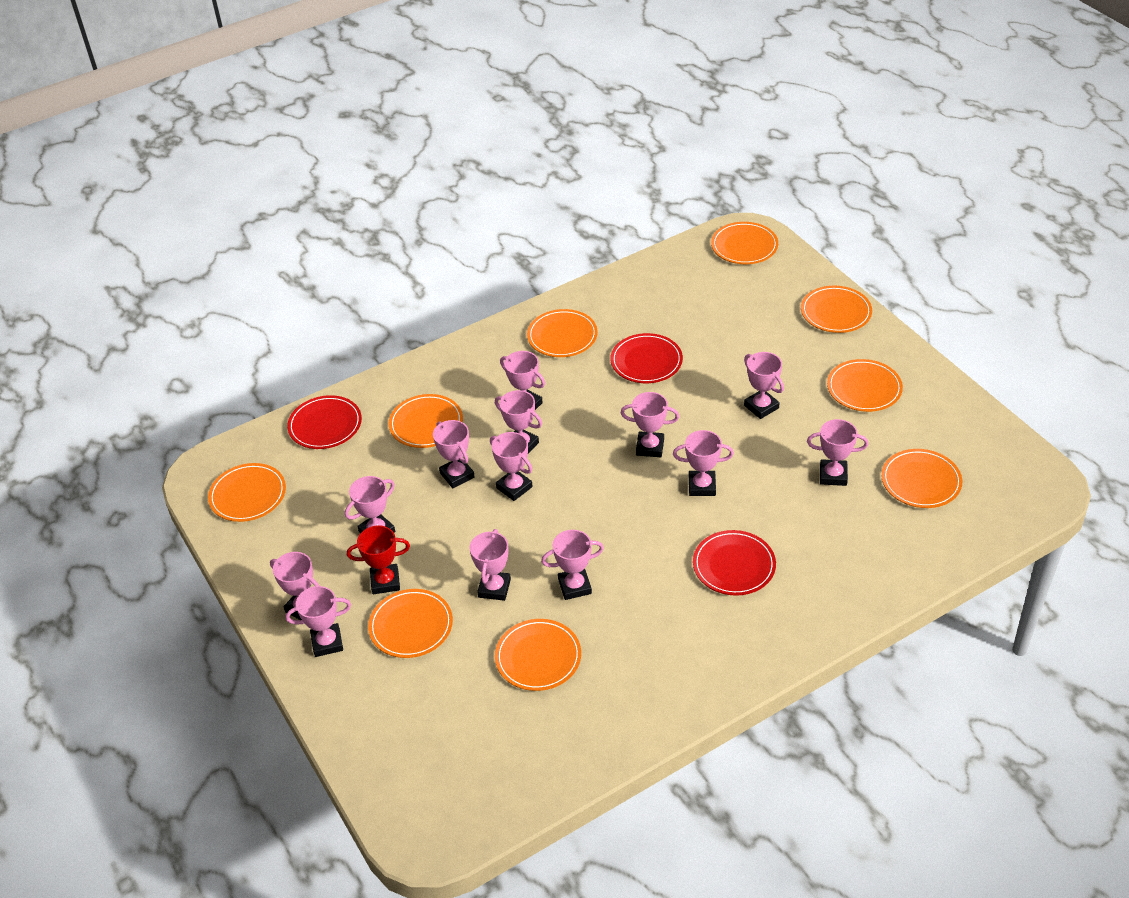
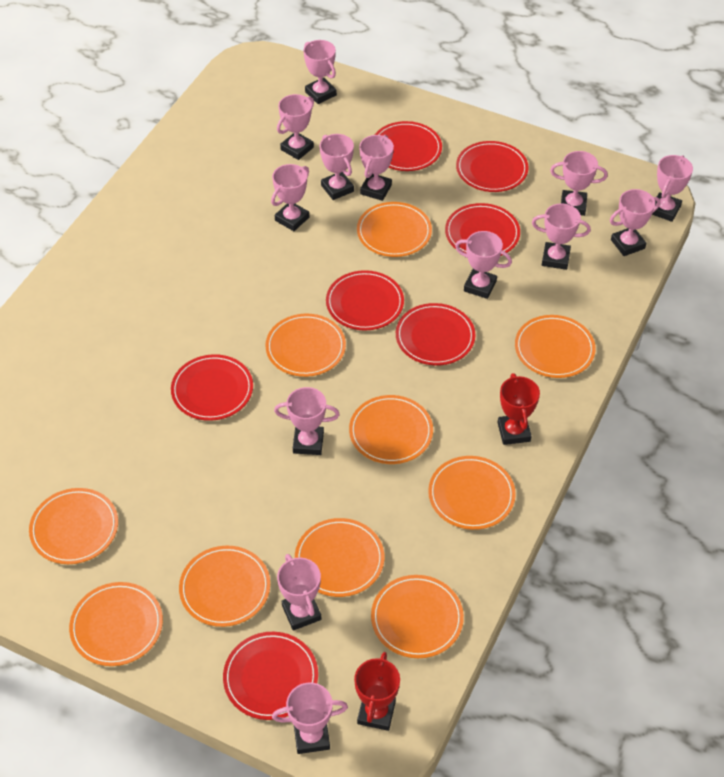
orange plate: [208,463,286,522] [368,589,453,658] [389,394,463,448] [495,619,581,691] [527,309,598,357] [711,222,778,264] [801,286,872,333] [827,359,903,412] [881,449,962,508] = 9 -> [29,488,118,564] [69,582,163,666] [179,546,270,627] [265,314,346,377] [295,518,384,597] [349,395,433,464] [357,202,432,257] [371,575,464,658] [428,456,516,530] [515,315,596,378] = 10
red plate: [287,395,362,449] [610,333,683,383] [693,530,776,596] = 3 -> [171,354,253,421] [223,632,318,720] [326,270,404,330] [375,121,442,171] [396,303,475,365] [445,203,520,256] [456,141,529,192] = 7
red trophy: [347,525,410,594] = 1 -> [354,652,400,731] [498,373,540,445] = 2

